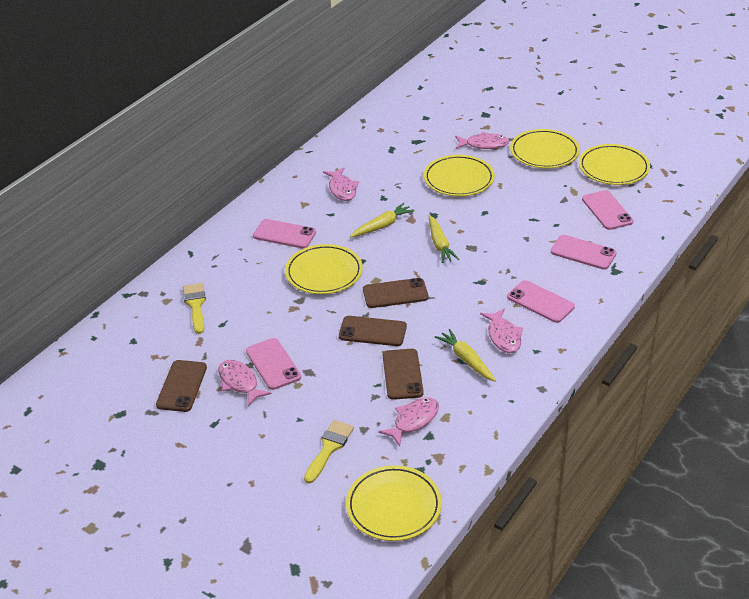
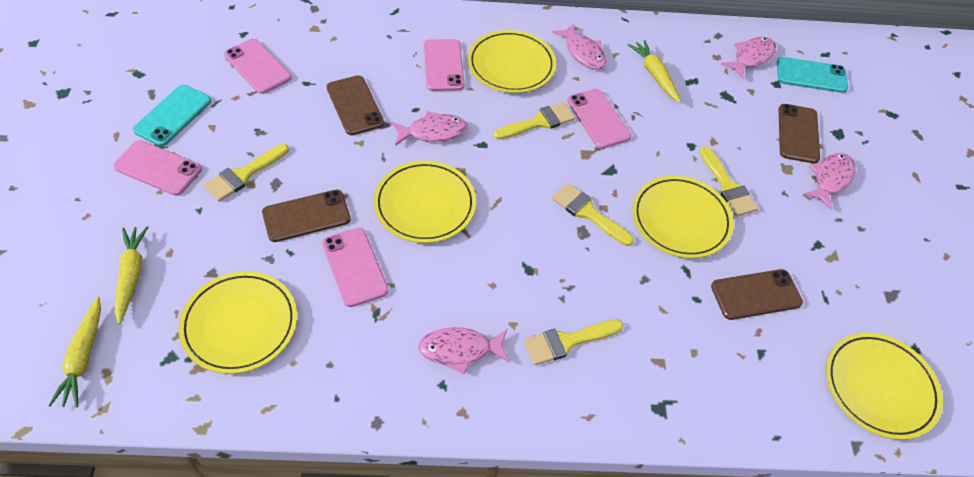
turquoise phone: none = 0 -> [133,85,211,146] [777,57,848,93] = 2
yellow brush: [183,283,206,334] [304,420,354,484] = 2 -> [203,144,289,202] [493,102,575,140] [524,319,623,365] [552,183,634,246] [699,146,758,217] = 5

